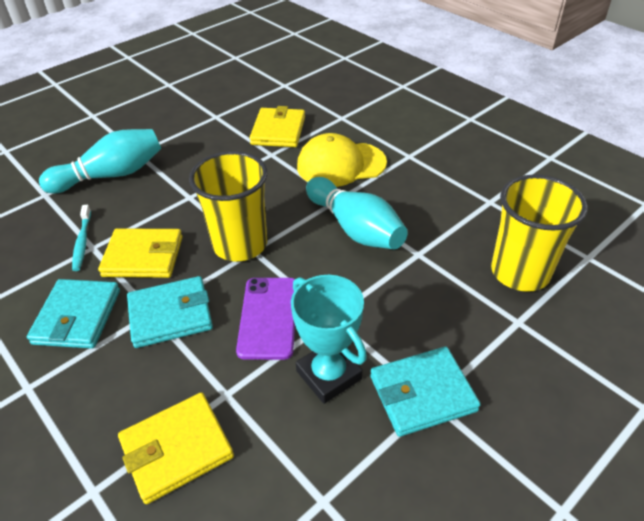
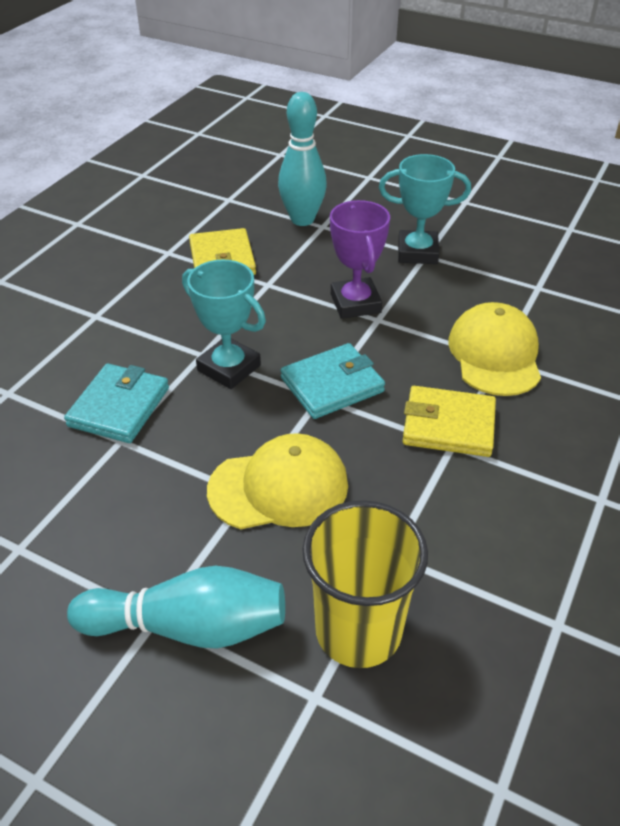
purple phone: [236,278,295,360] = 1 -> none = 0
purple trophy: none = 0 -> [330,200,390,319] = 1
turquoise toothbrush: [72,205,91,271] = 1 -> none = 0
turquoise trophy: [291,275,367,404] = 1 -> [182,260,266,389] [379,154,471,264] = 2
turquoise wallet: [27,279,120,349] [127,276,213,348] [370,347,481,437] = 3 -> [64,363,169,443] [280,343,385,419] = 2
yellow cap: [297,133,387,187] = 1 -> [207,433,348,529] [448,302,541,396] = 2
yellow cup: [189,151,268,262] [491,175,588,292] = 2 -> [302,500,428,668] = 1
yellow wallet: [98,228,183,278] [118,392,234,504] [250,106,305,147] = 3 -> [189,228,256,275] [402,386,496,457] = 2

